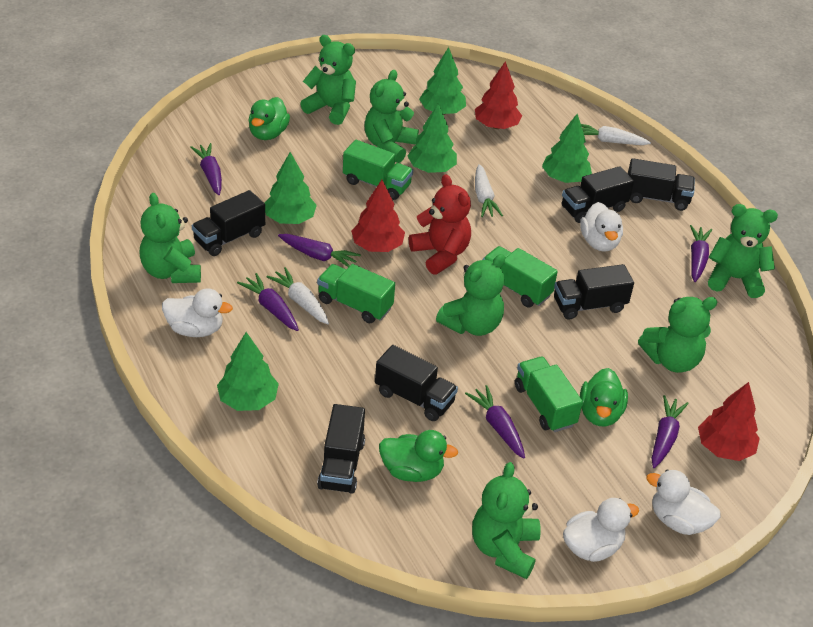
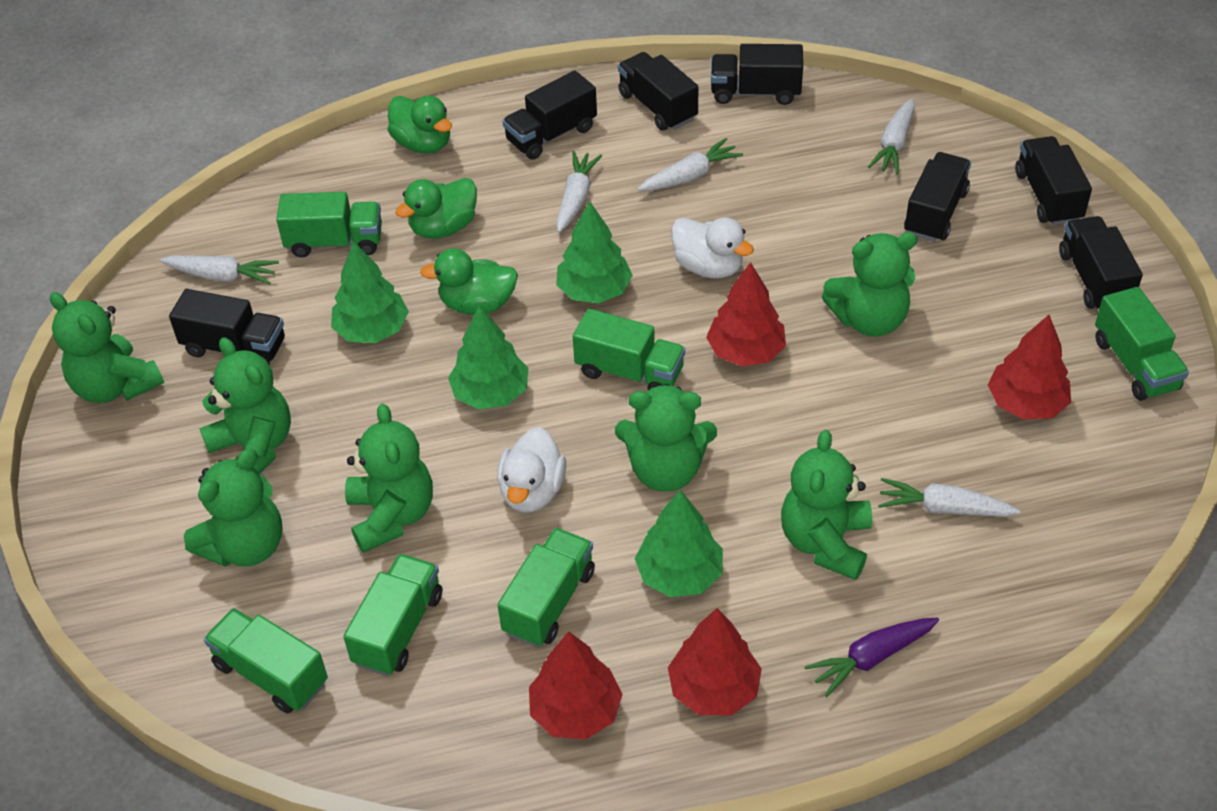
black truck: [192,190,265,256] [317,404,365,494] [375,345,458,421] [554,264,634,320] [562,166,634,223] [628,158,695,211] = 6 -> [169,289,285,365] [502,71,597,160] [618,52,698,131] [711,44,803,105] [904,152,971,242] [1015,136,1092,225] [1059,216,1143,309] = 7
green tree: [217,332,279,411] [265,152,317,224] [408,104,457,173] [419,47,466,115] [542,114,592,183] = 5 -> [331,241,409,343] [448,305,529,409] [556,201,633,303] [635,490,723,597] = 4
green truck: [317,264,395,323] [343,140,413,200] [483,246,558,308] [515,357,583,432] = 4 -> [204,608,328,713] [276,192,382,257] [343,554,442,676] [498,528,595,647] [573,308,685,390] [1095,287,1189,401] = 6
purple carrot: [190,143,222,195] [237,273,299,331] [278,234,361,267] [465,385,525,459] [651,395,689,468] [690,225,712,282] = 6 -> [804,618,939,697] = 1
red teddy bear: [409,174,471,275] = 1 -> none = 0
red tree: [351,180,405,252] [475,61,522,129] [698,382,760,461] = 3 -> [529,631,623,740] [668,608,762,716] [706,262,786,366] [988,315,1071,420] = 4
white carrot: [266,267,329,324] [475,164,503,217] [581,124,651,145] = 3 -> [160,255,279,285] [556,151,602,233] [638,138,743,191] [868,98,915,174] [878,478,1020,517] = 5
white duck: [162,288,233,337] [563,498,639,562] [580,202,623,252] [646,470,721,535] = 4 -> [497,427,566,512] [671,217,754,278] = 2

